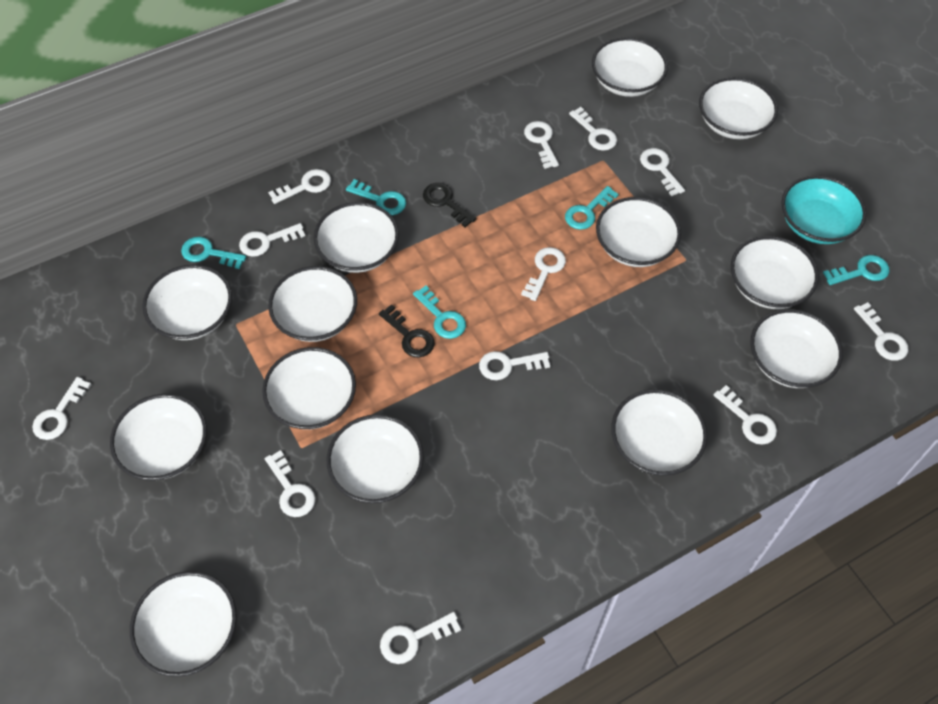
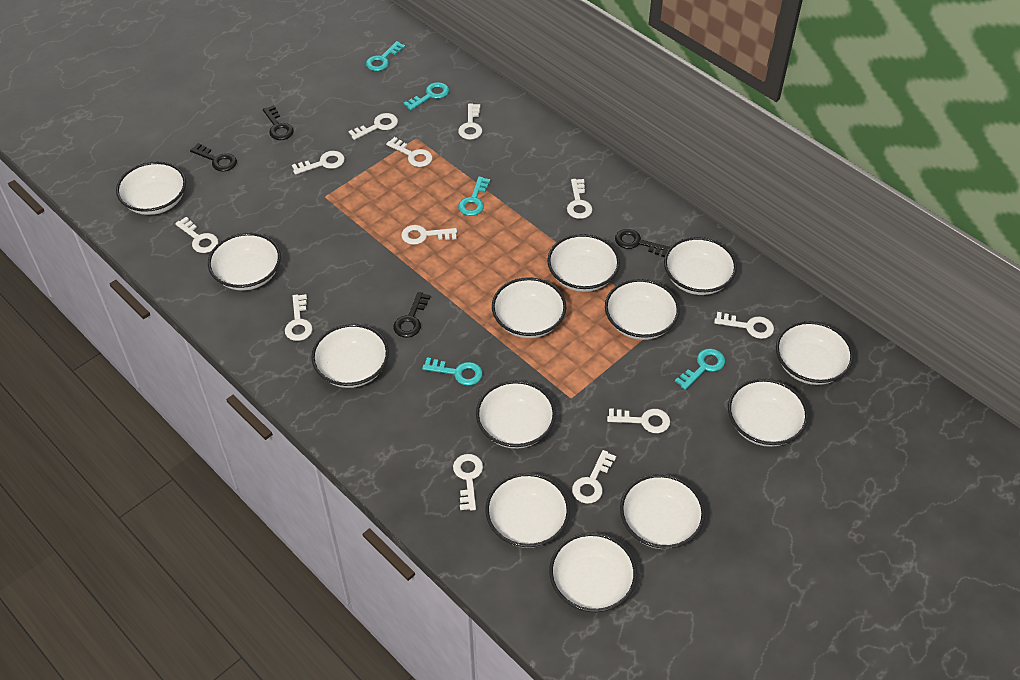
black key: [379,304,435,358] [423,183,477,228] = 2 -> [190,143,237,172] [263,105,294,140] [393,292,431,338] [615,229,670,257] = 4
turquoise bowl: [781,176,866,244] = 1 -> none = 0

